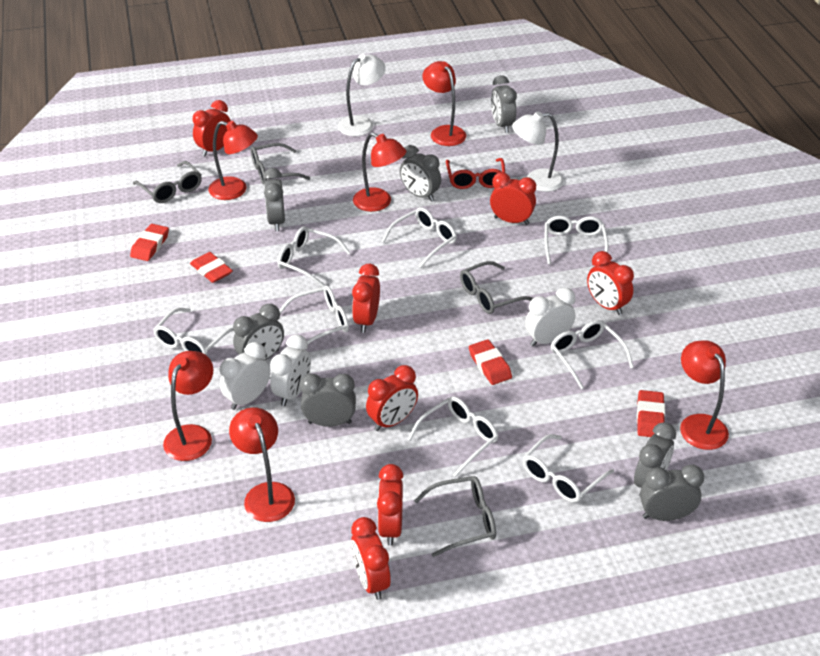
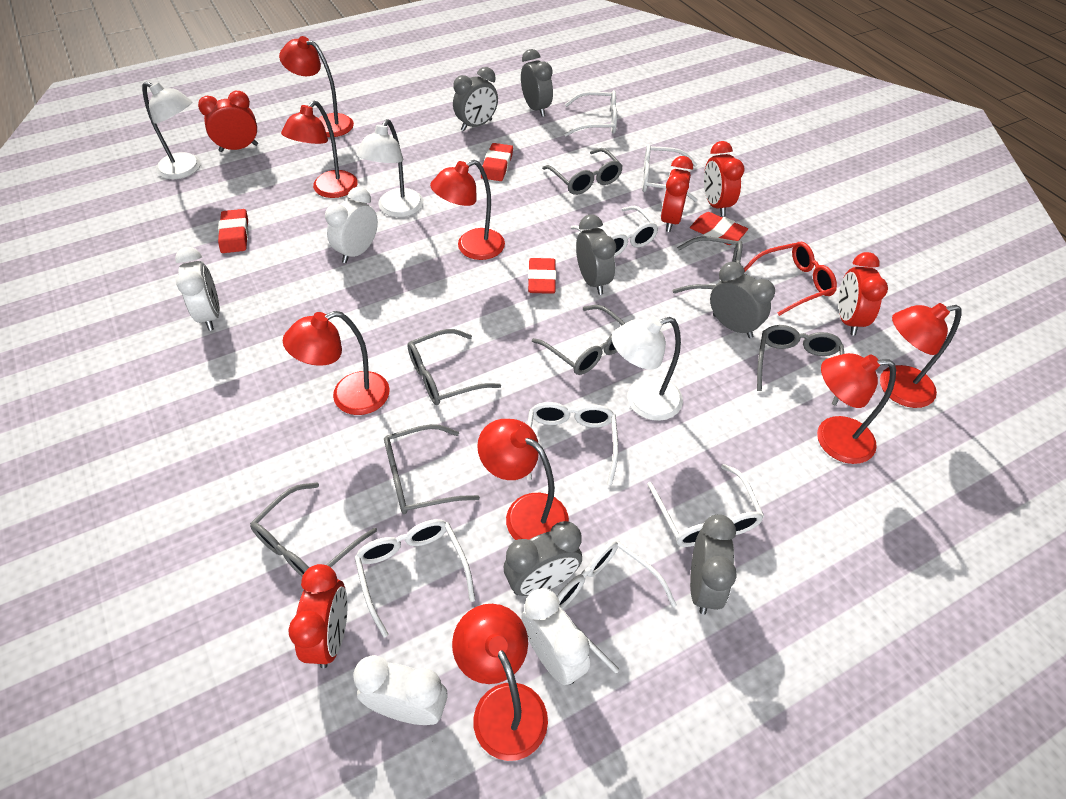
grey clock: [233,304,284,360] [263,168,285,231] [300,374,356,427] [400,145,441,202] [491,75,517,133] [634,422,676,496] [640,464,704,521] = 7 -> [453,67,498,131] [504,521,582,596] [521,49,553,117] [576,214,616,295] [690,514,737,614] [710,262,775,338] = 6
grey glasses: [133,161,202,203] [251,143,310,185] [414,476,496,557] [460,261,533,314] = 4 -> [250,482,377,577] [384,424,480,514] [407,329,501,405] [532,305,625,375] [542,148,623,195] [673,237,742,293] [757,325,844,406] = 7
red clock: [192,100,231,156] [351,517,391,600] [352,264,380,333] [366,365,418,431] [377,464,403,546] [490,172,536,225] [587,251,634,315] = 7 -> [198,91,258,152] [288,564,348,668] [661,156,693,232] [704,141,744,216] [838,252,888,336] = 5
red lamp: [163,351,213,461] [208,121,258,200] [229,407,295,522] [353,132,406,212] [422,61,466,146] [680,340,729,450] = 6 -> [279,36,354,137] [281,101,358,198] [283,311,390,415] [430,160,505,260] [452,604,548,761] [477,419,569,540] [817,353,896,464] [880,303,962,408] = 8
white clock: [220,342,270,410] [270,334,311,406] [525,288,575,347] = 3 -> [175,247,220,331] [325,187,378,263] [353,655,448,725] [521,588,590,685] = 4
white glasses: [153,308,234,356] [277,226,350,287] [279,286,349,344] [382,207,457,268] [408,397,498,477] [523,434,614,503] [545,216,609,264] [551,320,634,389] = 8 -> [354,519,475,637] [526,402,618,485] [557,541,677,673] [564,90,617,136] [571,206,659,257] [642,144,698,202] [647,464,764,547] = 7
white lamp: [338,54,386,136] [512,111,564,192] = 2 -> [142,82,201,179] [356,119,423,217] [612,316,683,421] = 3

